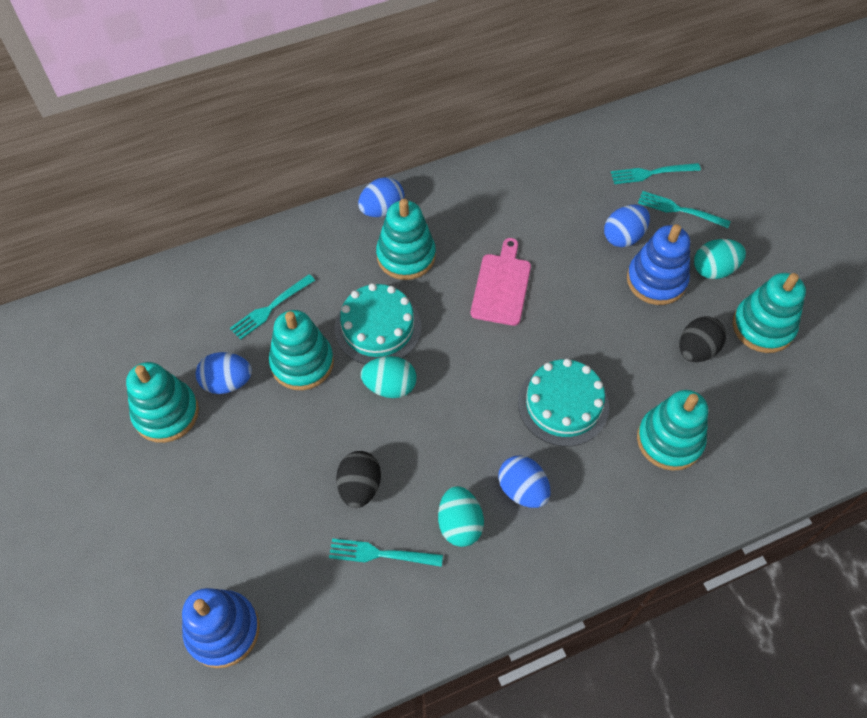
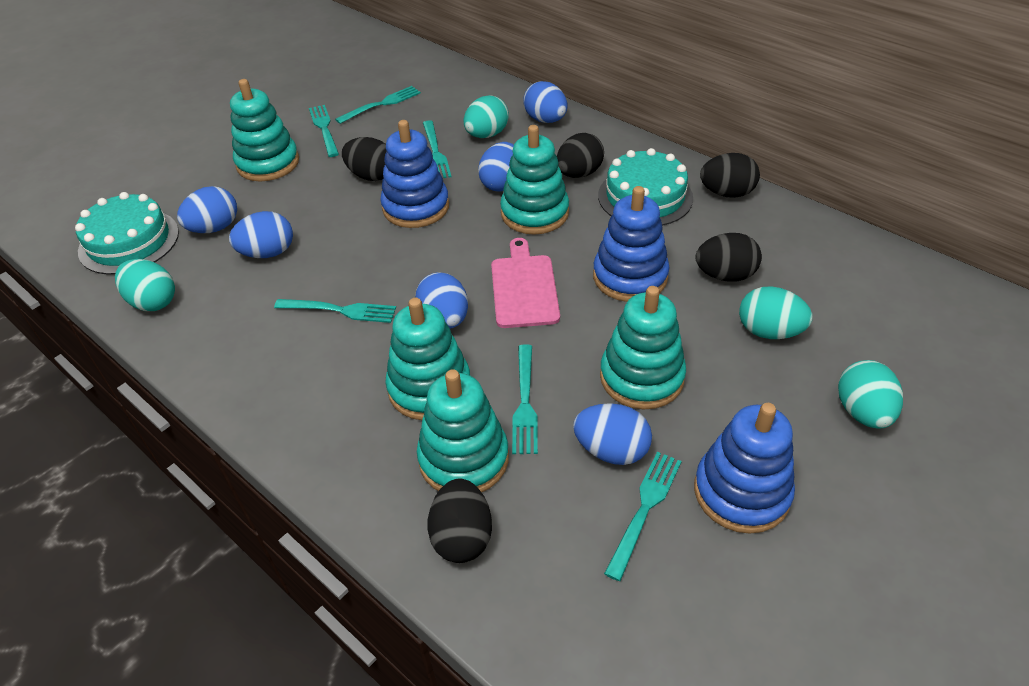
black egg: [336,451,381,508] [679,316,726,362] = 2 -> [342,137,387,181] [428,478,492,563] [557,133,604,178] [695,233,762,282] [700,153,760,198] = 5
blue egg: [196,352,252,394] [358,177,404,217] [498,455,550,508] [604,205,650,247] = 4 -> [177,186,237,233] [229,211,293,258] [415,272,468,329] [478,142,514,192] [523,81,568,123] [573,403,652,465] = 6
blue stacking toy: [182,588,259,668] [627,224,690,305] = 2 -> [380,120,449,228] [593,186,669,302] [694,403,795,534] = 3
turquoise egg: [361,356,417,398] [438,486,484,547] [694,239,746,279] = 3 -> [115,259,175,311] [464,95,509,138] [739,286,812,339] [838,360,903,429] = 4
turquoise fork: [230,274,315,340] [329,538,443,567] [611,163,701,184] [638,191,731,228] = 4 -> [274,299,396,323] [309,105,339,157] [335,86,421,124] [423,120,451,178] [512,344,538,454] [604,452,682,581] = 6

